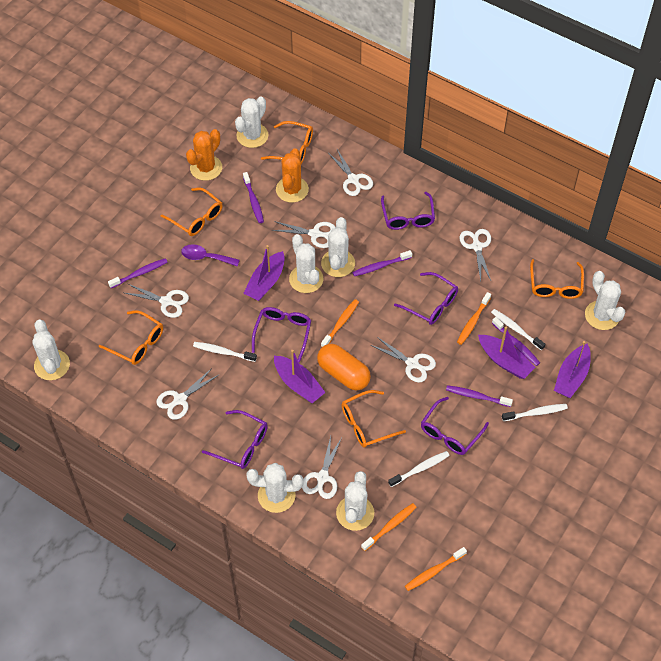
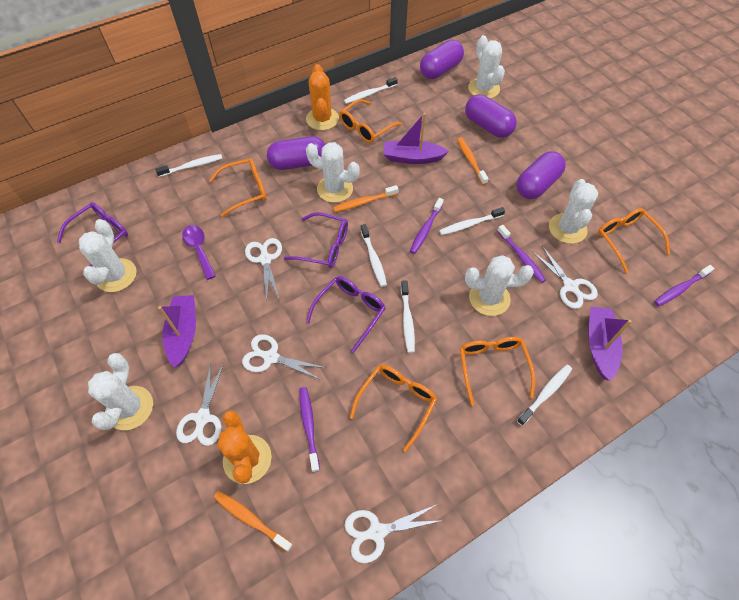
orange capsule: [317,344,371,391] = 1 -> none = 0
orange toothbrush: [321,299,359,347] [361,503,417,551] [405,547,467,591] [457,292,491,345] = 4 -> [214,491,293,552] [333,185,399,212] [457,137,489,185] = 3
purple boat: [243,245,285,301] [274,350,326,403] [478,327,535,379] [554,341,591,398] = 4 -> [158,295,196,368] [384,113,449,164] [588,307,632,381] = 3
purple capsule: none = 0 -> [267,136,326,170] [420,40,464,79] [465,94,517,138] [516,151,566,199] = 4
purple glasses: [202,410,268,469] [252,307,311,362] [381,192,435,230] [394,272,458,325] [421,397,489,455] = 5 -> [57,202,128,266] [284,212,348,268] [306,276,386,353] = 3
purple toothbrush: [108,258,168,288] [243,172,264,223] [353,250,412,276] [446,385,513,407] [492,317,540,366] = 5 -> [299,387,320,472] [410,198,444,254] [497,225,546,283] [654,265,715,306] = 4
white cactus: [32,319,70,380] [235,96,268,148] [246,463,304,513] [289,234,323,293] [321,217,355,277] [336,471,374,531] [585,271,626,330] = 7 -> [79,219,137,292] [88,353,153,430] [306,142,360,203] [465,255,534,316] [468,35,505,99] [549,179,598,244] = 6
white scissors: [125,284,189,318] [156,368,220,420] [272,221,336,248] [302,436,342,499] [328,149,373,196] [371,337,436,383] [459,229,491,281] = 7 -> [176,362,224,446] [242,334,326,380] [245,238,282,302] [344,504,443,563] [532,246,598,309] = 5
white toothbrush: [193,342,257,362] [388,451,450,487] [491,309,545,351] [502,404,568,421] = 4 -> [155,154,223,177] [344,77,398,104] [361,224,387,287] [401,280,415,353] [439,207,505,235] [517,365,572,426] = 6

